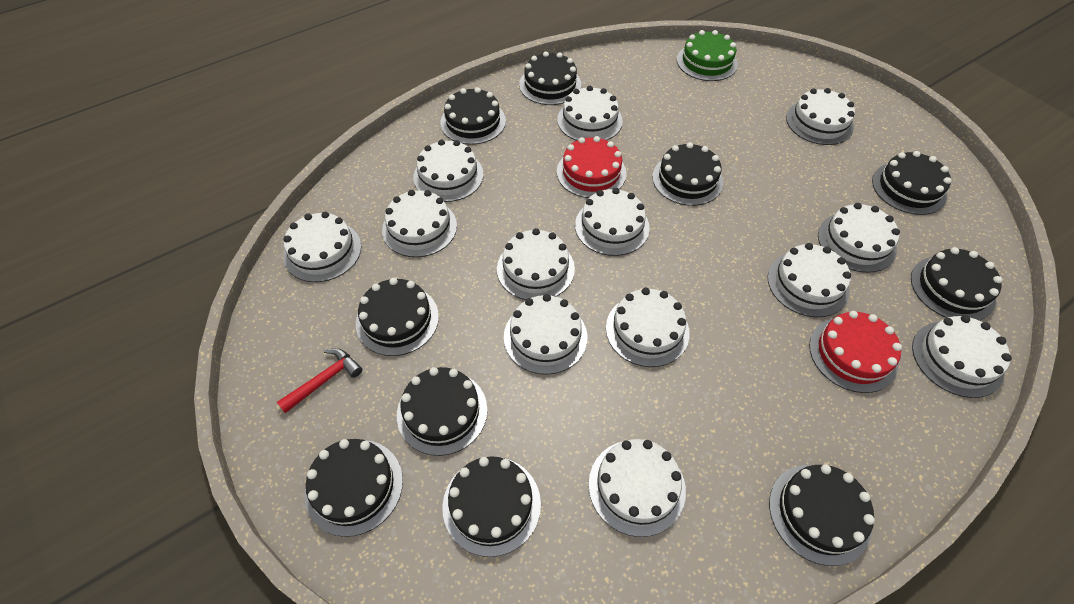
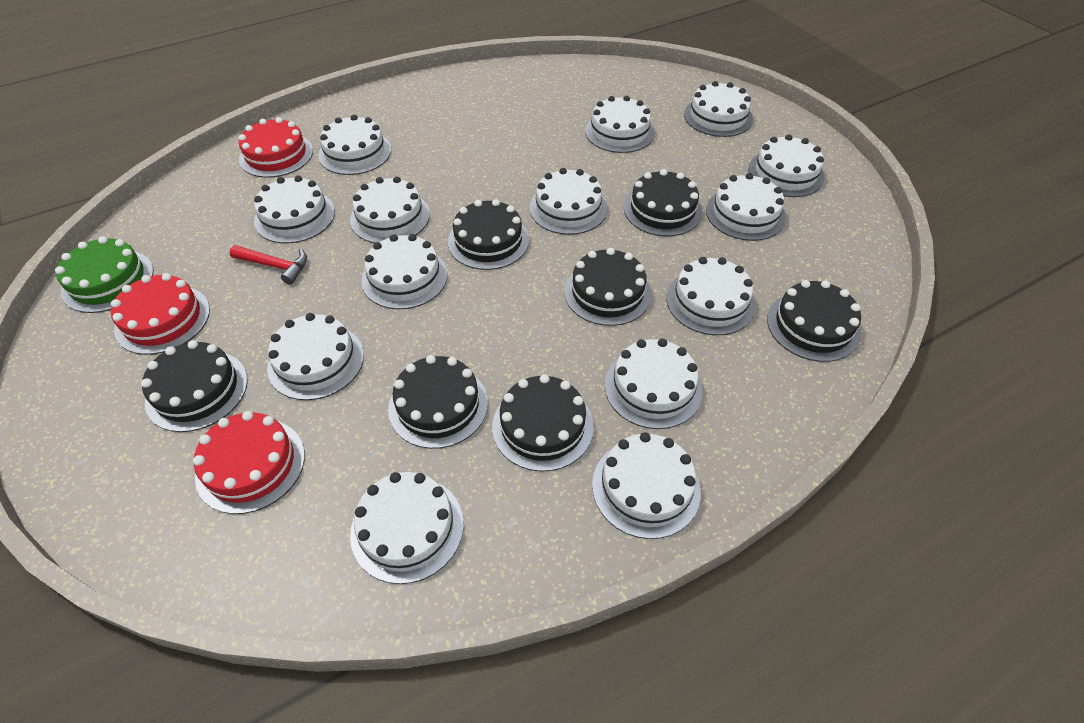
black cake: [305,439,403,537] [356,278,439,356] [397,367,488,456] [440,87,506,145] [442,456,541,557] [519,51,581,105] [652,142,723,206] [769,464,875,566] [872,151,952,215] [911,247,1003,321] = 10 -> [141,340,247,432] [388,355,488,449] [448,199,529,270] [492,374,594,472] [564,248,651,326] [624,169,702,236] [767,280,861,362] = 7
red cake: [557,136,626,198] [809,311,902,393] = 2 -> [111,273,210,355] [193,411,305,514] [239,117,313,178] = 3
white cake: [283,212,361,282] [382,190,457,257] [413,139,484,202] [497,228,575,300] [504,294,587,375] [557,86,623,141] [575,188,650,256] [589,439,686,537] [606,288,690,367] [768,243,851,317] [786,88,855,145] [818,203,900,273] [912,315,1012,398] = 13 -> [254,175,335,243] [267,313,364,400] [318,115,391,175] [350,177,430,243] [350,472,464,584] [361,234,448,309] [530,168,607,235] [585,96,655,153] [592,432,701,539] [605,338,702,429] [666,257,755,335] [684,81,753,137] [706,173,786,241] [748,134,824,197] = 14

